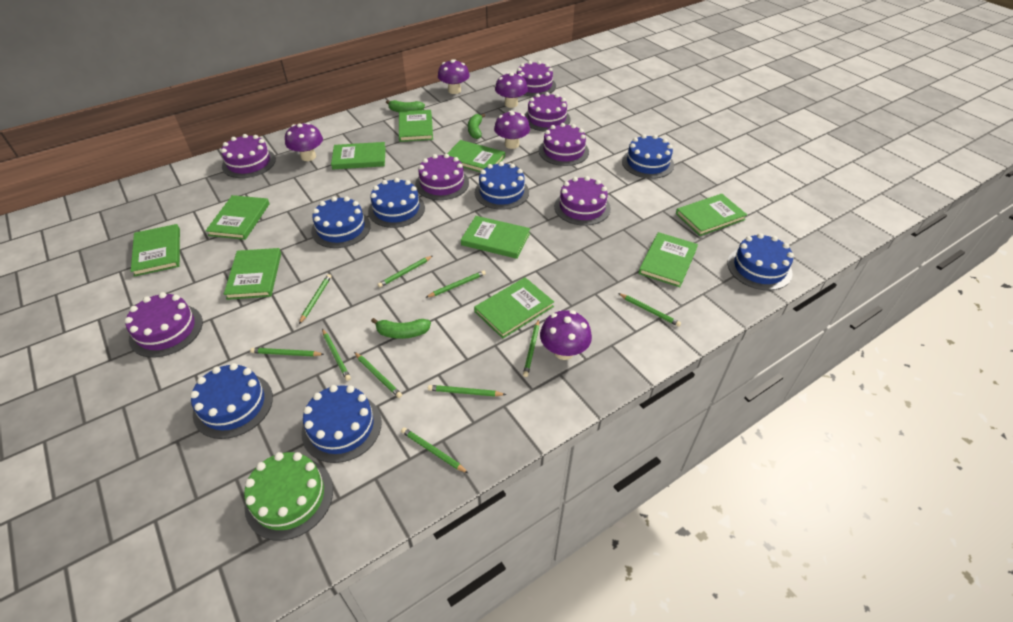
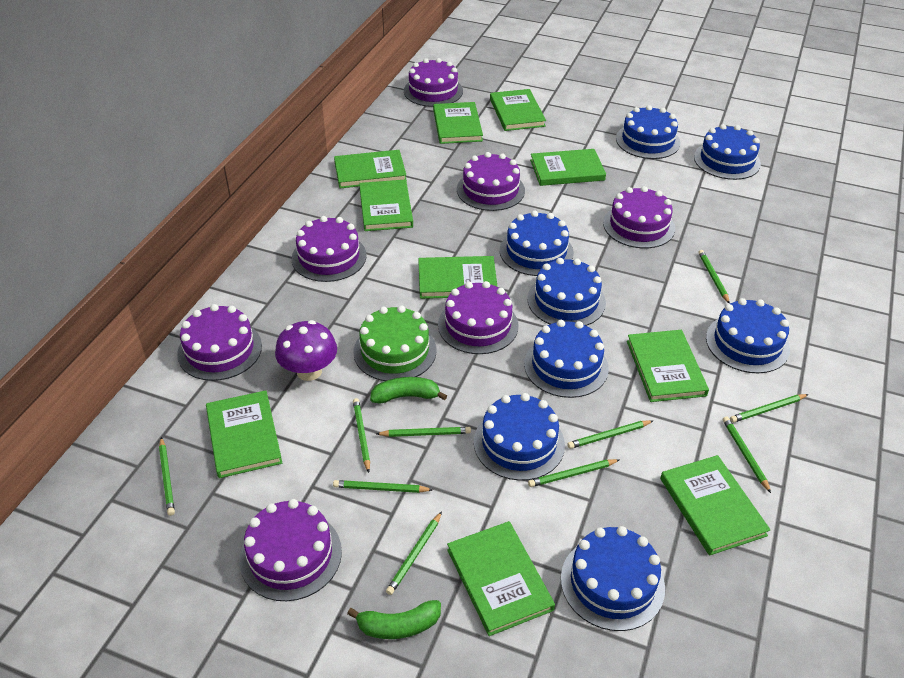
blue cake: [190,363,273,439] [301,385,382,463] [311,197,371,248] [368,178,425,228] [475,162,529,210] [622,134,674,179] [727,233,794,290] = 7 -> [474,393,565,481] [500,211,574,276] [524,320,609,398] [527,258,606,326] [561,526,665,631] [616,105,680,159] [694,124,761,180] [706,298,790,373] = 8
green banana: [371,318,431,339] [386,100,425,112] [468,113,485,139] = 3 -> [347,600,441,639] [370,377,447,403] = 2
purple mushroom: [285,123,323,161] [438,59,470,94] [494,111,530,149] [495,72,528,108] [540,310,592,360] = 5 -> [275,320,337,381] = 1

